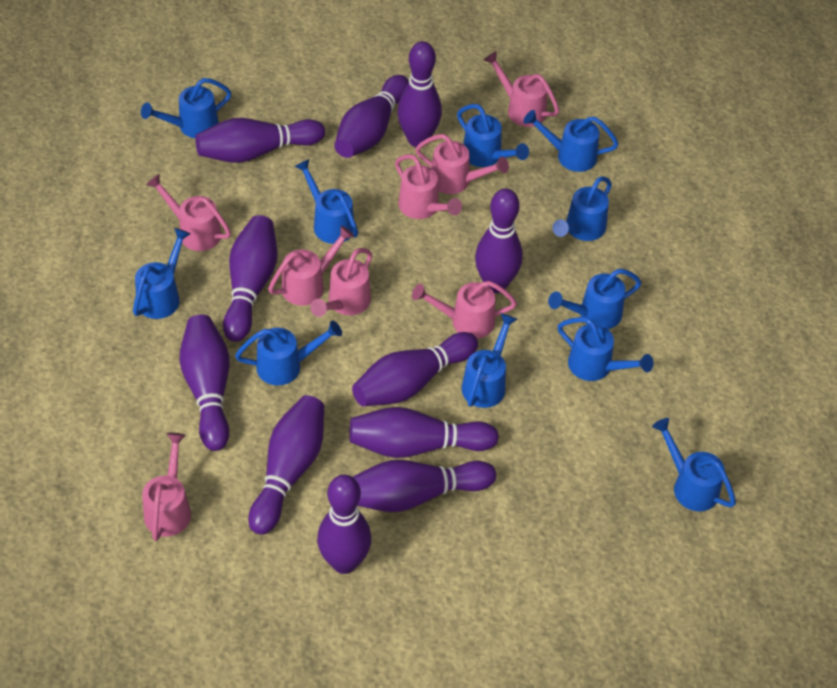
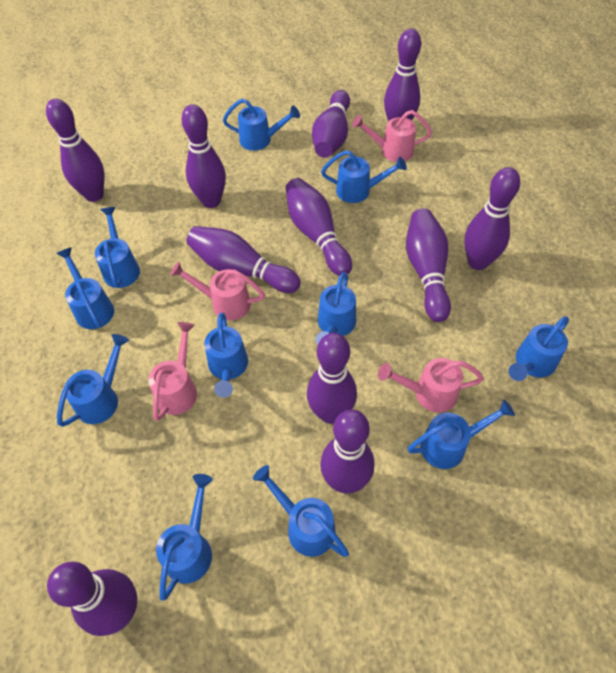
pink watering can: [142,433,191,541] [146,174,231,251] [268,225,354,306] [310,248,372,317] [395,154,462,219] [412,281,517,339] [415,134,509,194] [484,51,559,127] = 8 -> [148,322,197,421] [170,262,265,320] [352,110,432,162] [378,358,484,413] = 4

